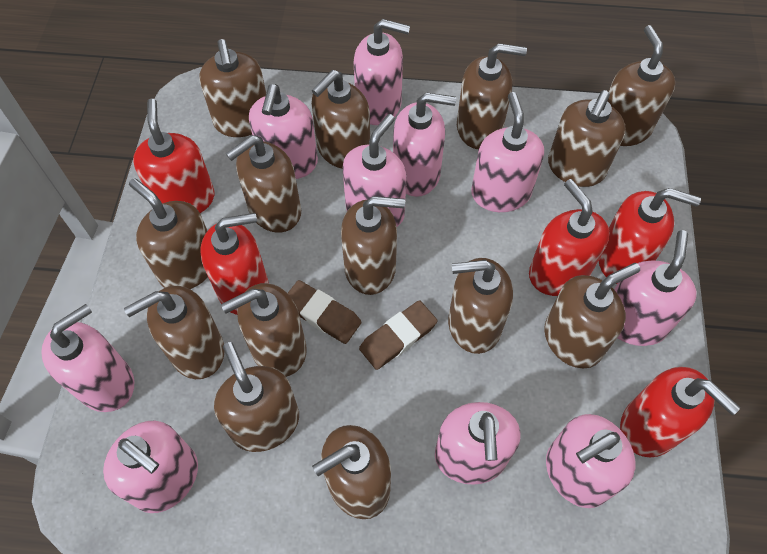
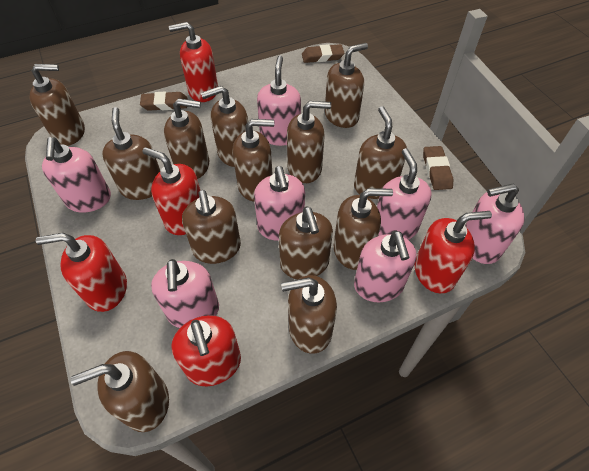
brown eraser: [288,280,362,344] [359,300,438,370] = 2 -> [140,91,188,111] [302,44,344,63] [423,146,453,190] = 3
brown soap dispenser: [124,286,225,379] [129,178,208,289] [199,39,266,137] [214,342,299,452] [221,283,307,377] [226,135,301,233] [311,70,370,168] [312,425,391,519] [341,196,405,295] [448,258,513,354] [457,43,527,149] [544,263,640,368] [548,90,626,187] [608,25,676,146] = 14 -> [30,64,85,146] [70,351,169,432] [102,107,160,200] [164,98,209,179] [182,190,241,264] [201,86,248,167] [232,119,274,202] [279,207,333,279] [281,275,337,354] [287,101,331,183] [325,43,368,128] [334,188,393,270] [354,106,407,199] = 13
pink soap dispenser: [41,304,134,412] [103,421,198,513] [249,84,318,179] [342,114,407,227] [354,19,410,125] [393,92,456,197] [435,402,520,485] [471,92,544,212] [546,414,635,508] [614,230,697,346] = 10 -> [42,137,111,213] [151,259,219,328] [254,166,305,241] [257,56,301,146] [354,230,417,302] [377,148,432,240] [465,183,524,264] = 7

